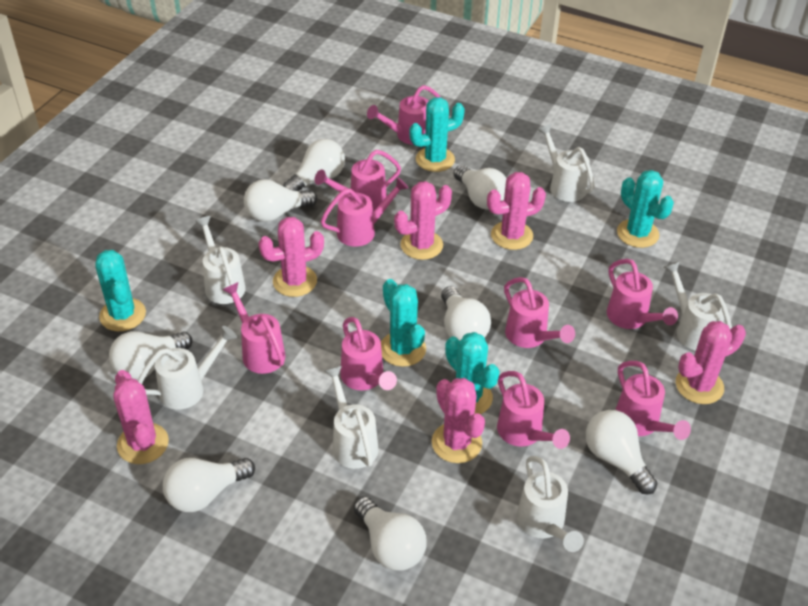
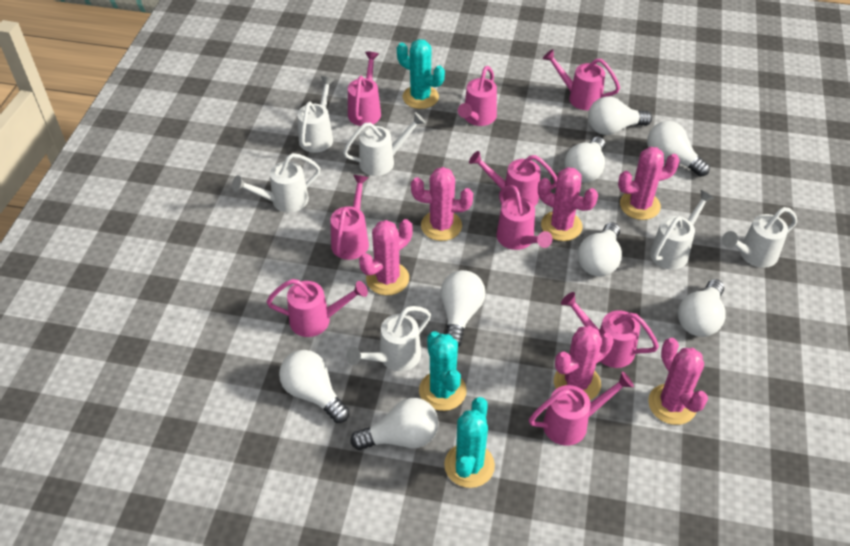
turquoise cactus: [95,250,146,331] [381,279,426,367] [409,97,465,172] [445,332,500,414] [617,170,674,248] = 5 -> [397,39,445,109] [419,331,467,411] [444,397,495,488] = 3

